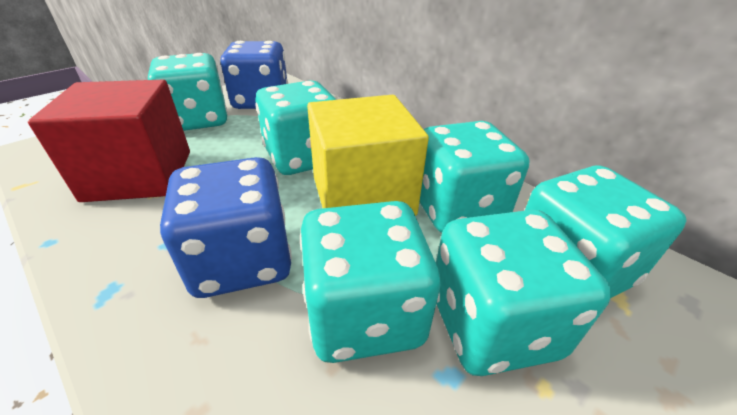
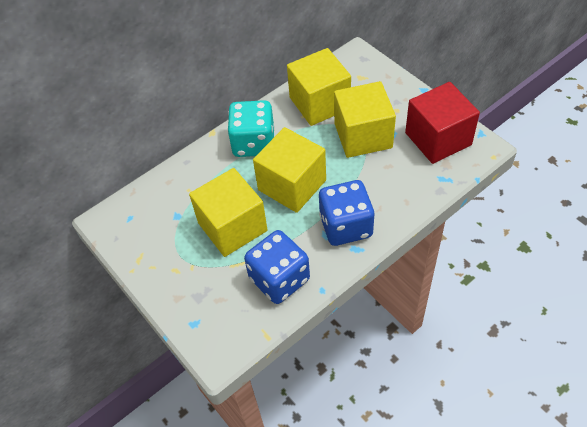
turquoise dice: [148,53,227,131] [255,80,337,175] [300,201,441,363] [420,121,529,233] [436,210,612,376] [525,165,687,298] = 6 -> [227,100,275,157] = 1
yellow cube: [307,95,429,216] = 1 -> [189,168,268,257] [253,127,326,213] [287,48,351,126] [334,81,396,158] = 4

